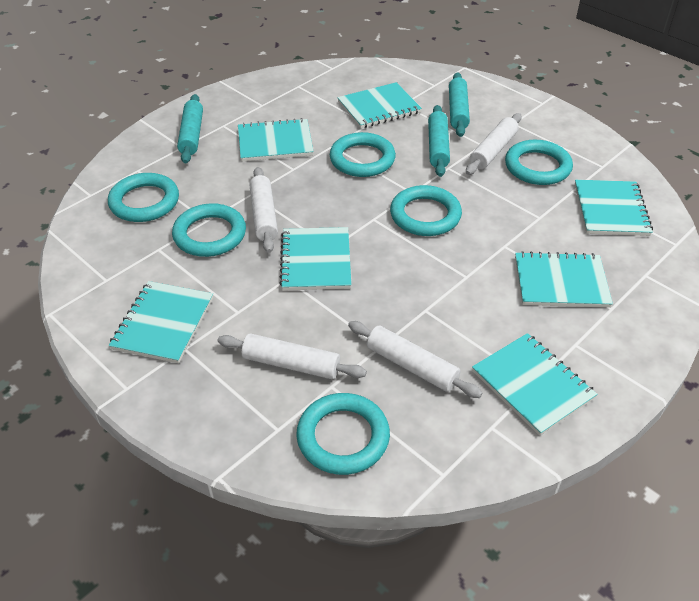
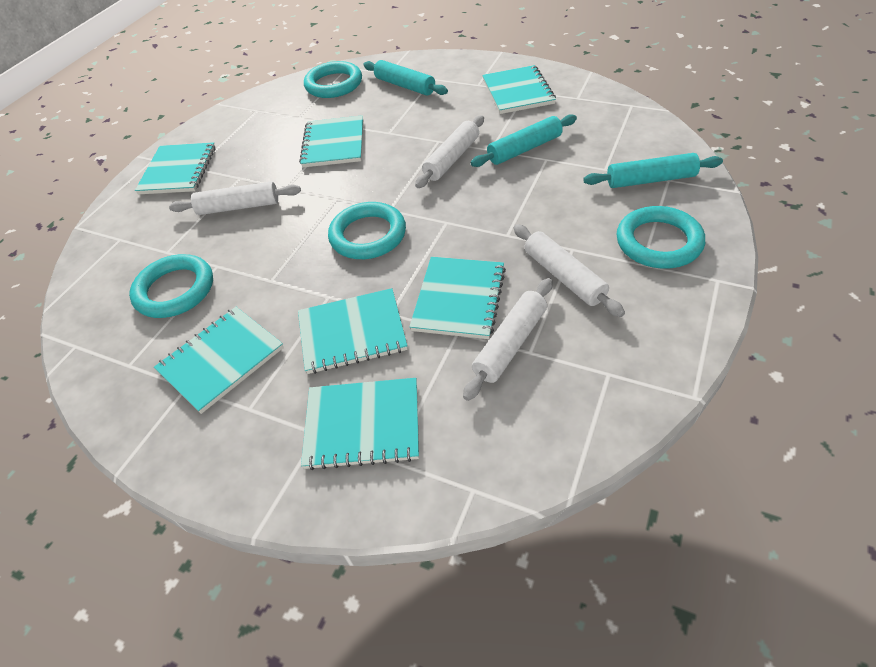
turquoise ring: [108,173,179,222] [172,203,246,257] [296,393,390,475] [330,132,396,177] [390,185,462,236] [505,140,573,185] = 6 -> [129,254,213,318] [304,61,362,98] [328,202,406,259] [616,206,705,269] = 4

